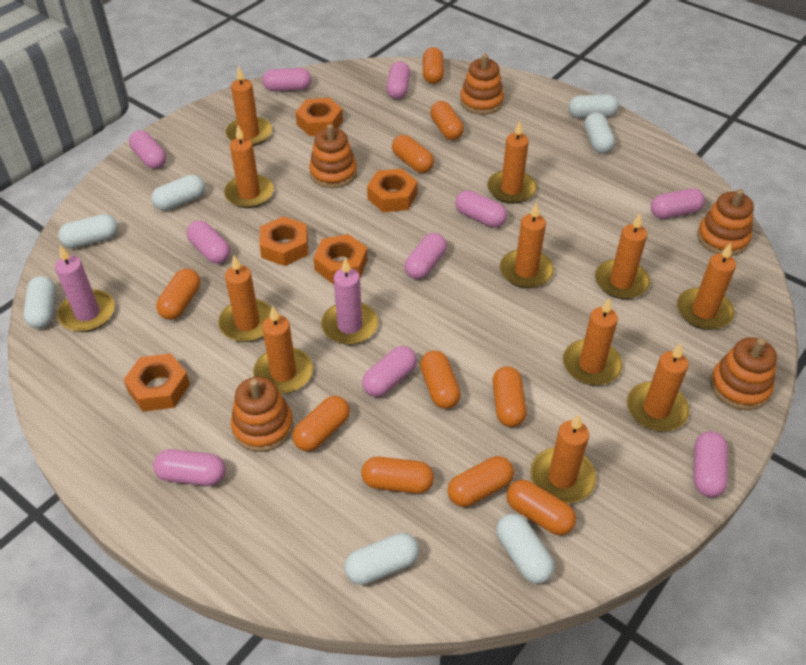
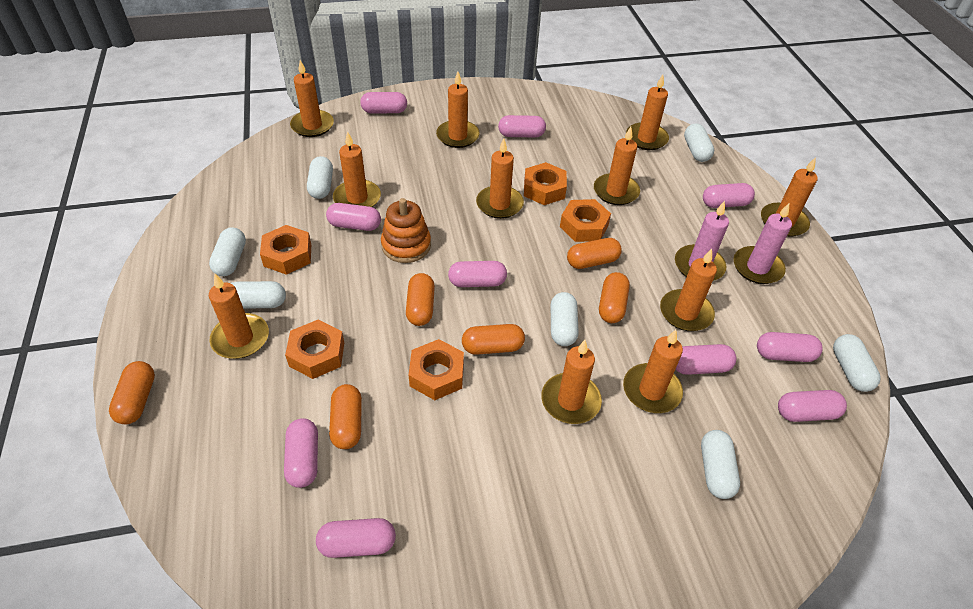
orange capsule: [156,269,200,320] [293,396,350,451] [361,457,434,494] [392,135,434,173] [420,351,461,409] [423,47,444,84] [430,101,464,140] [448,456,514,507] [492,366,527,427] [506,480,576,535] = 10 -> [109,361,155,424] [329,384,362,449] [406,273,435,326] [462,324,525,355] [567,238,622,269] [599,272,630,323] = 6
orange stacking toy: [231,377,294,452] [309,124,357,188] [460,54,504,115] [697,189,754,256] [710,337,777,410] = 5 -> [381,198,431,263] = 1

